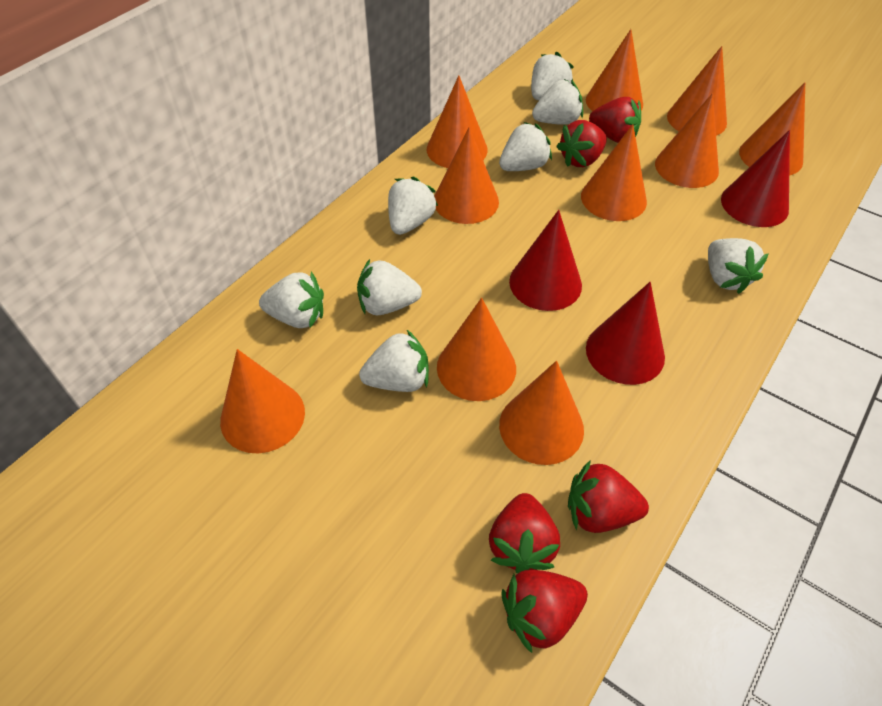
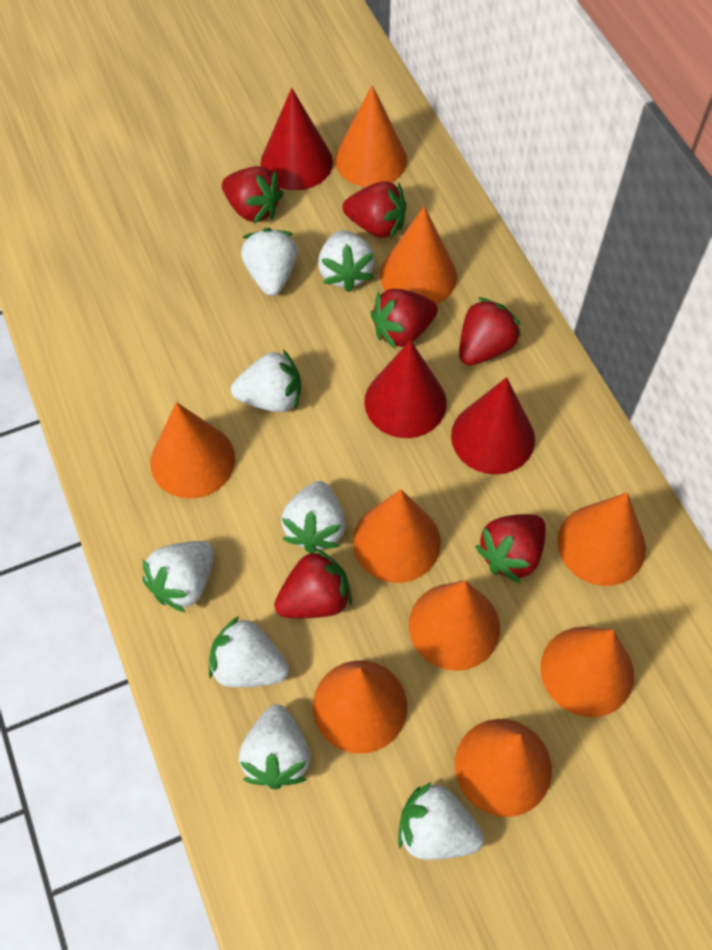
orange cone: [220,349,305,453] [427,75,488,168] [434,127,499,224] [437,298,516,401] [499,361,584,465] [581,124,647,221] [586,29,643,111] [655,93,719,188] [667,46,727,136] [739,83,805,176] = 10 -> [151,402,235,499] [313,661,407,754] [335,85,407,187] [353,489,441,583] [380,206,457,304] [409,581,500,671] [455,719,552,817] [540,627,634,717] [557,492,646,586] = 9
red strawberry: [489,493,560,573] [501,570,588,653] [556,120,607,167] [568,460,649,533] [589,97,641,143] = 5 -> [222,166,284,223] [274,548,352,618] [343,181,406,238] [370,289,438,349] [459,297,521,366] [475,514,546,583] = 6

